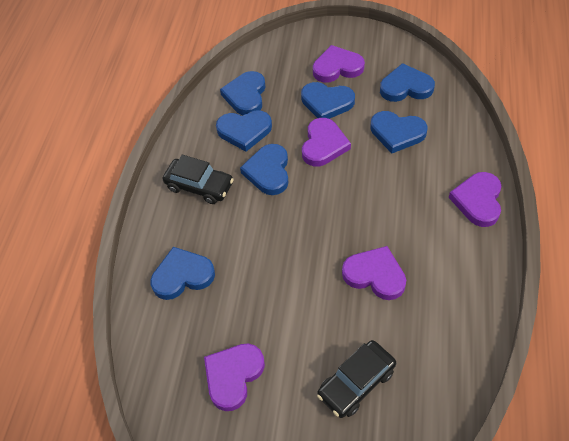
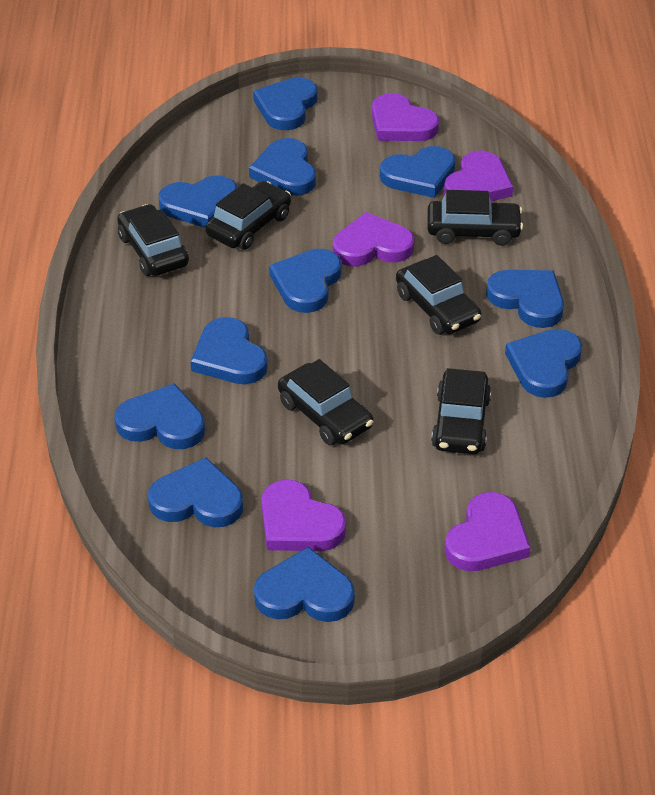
black car: [163,155,234,204] [317,340,396,418] = 2 -> [117,204,189,276] [205,181,291,250] [278,359,373,446] [396,255,481,335] [427,190,523,246] [431,368,491,454] = 6
blue heart: [150,247,215,300] [216,110,272,152] [220,71,265,115] [240,144,289,195] [301,82,355,119] [370,111,427,153] [380,63,435,102] = 7 -> [114,383,205,449] [148,457,243,527] [159,175,237,228] [190,317,268,384] [249,138,316,195] [253,77,318,130] [254,547,355,622] [269,248,341,313] [380,146,455,198] [486,270,564,328] [505,329,582,398] = 11

